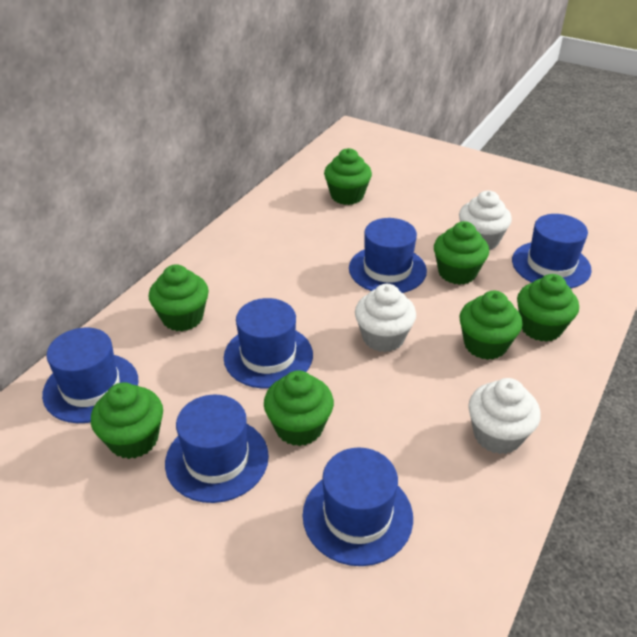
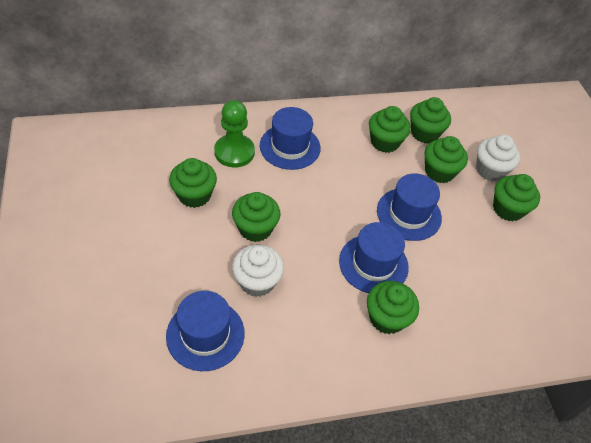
blue hat: [42,327,139,423] [165,395,269,503] [224,298,313,389] [303,448,413,566] [349,218,427,293] [512,214,592,288] = 6 -> [166,291,245,371] [260,107,321,170] [339,222,409,293] [377,174,442,241] = 4
green pawn: none = 0 -> [214,100,255,168] = 1
white cupcake: [355,284,416,352] [459,191,512,250] [468,378,541,454] = 3 -> [232,245,284,297] [476,135,520,181] = 2

